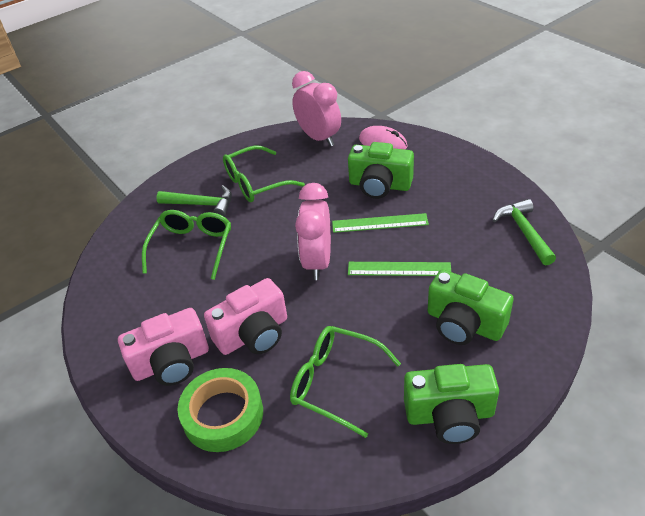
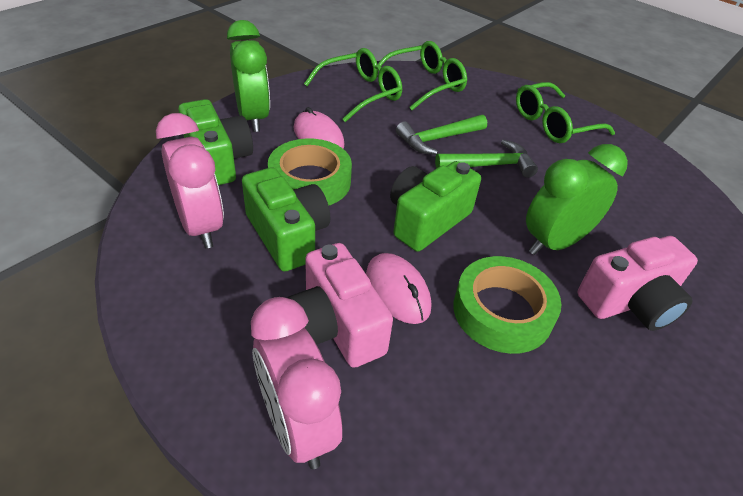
green clock: none = 0 -> [227,20,270,132] [526,144,628,255] = 2
green ruler: [332,213,429,233] [348,262,451,276] = 2 -> none = 0
green tape: [178,368,263,452] = 1 -> [268,138,352,206] [453,256,561,354] = 2
pink mouse: [359,126,408,150] = 1 -> [294,107,345,148] [366,253,431,324] = 2

